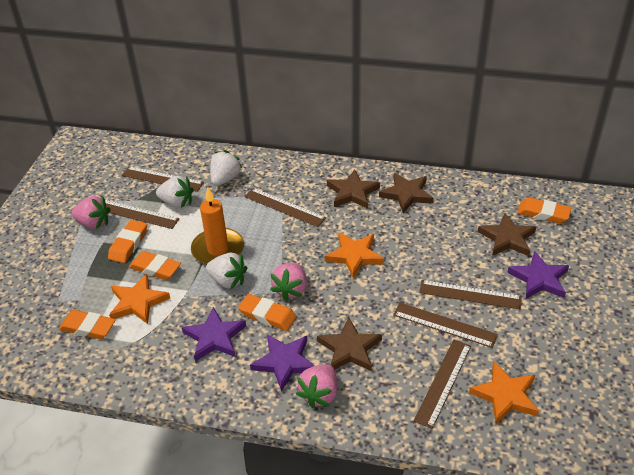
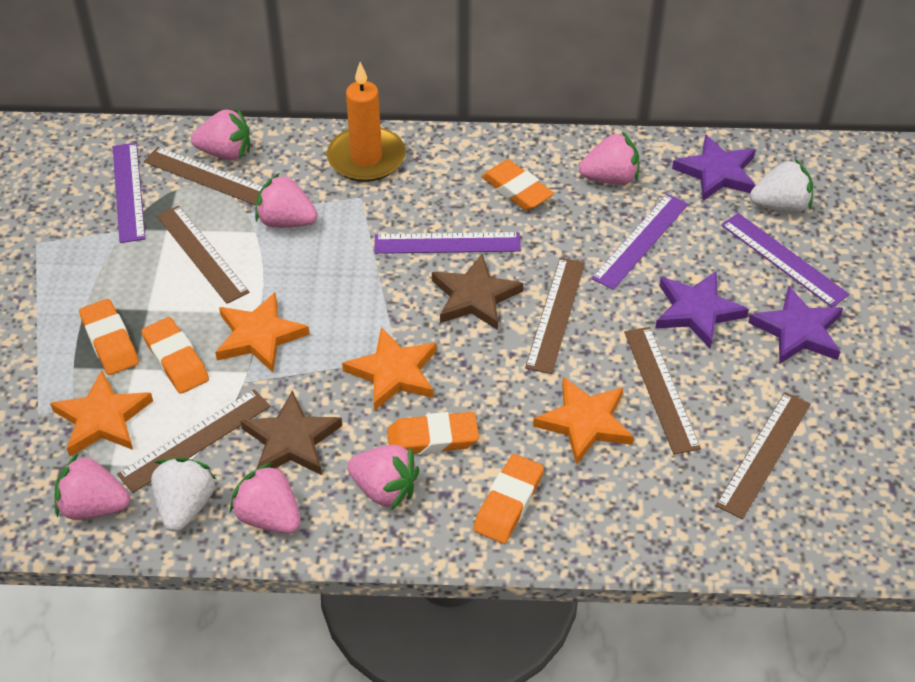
brown star: [317,317,382,371] [327,170,380,209] [379,173,434,213] [478,213,536,256] = 4 -> [240,391,342,475] [432,254,523,330] = 2
orange star: [109,274,170,324] [325,232,384,278] [469,362,539,424] = 3 -> [50,370,153,457] [215,292,310,372] [342,327,437,411] [533,377,634,465] = 4
pink strawberry: [72,196,111,229] [270,263,307,301] [296,364,337,408] = 3 -> [54,454,130,520] [191,109,250,160] [230,462,300,534] [255,173,318,228] [347,445,419,510] [579,132,639,185] = 6
purple ruler: none = 0 -> [113,143,145,243] [374,232,521,254] [591,194,688,290] [721,213,849,307] = 4
white strawberry: [156,176,194,208] [206,253,247,289] [210,150,243,186] = 3 -> [151,457,216,532] [750,159,813,213] = 2

